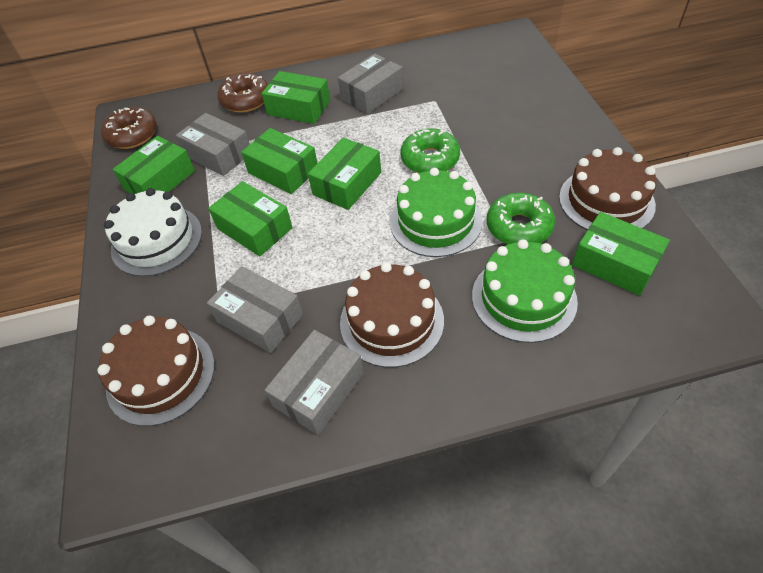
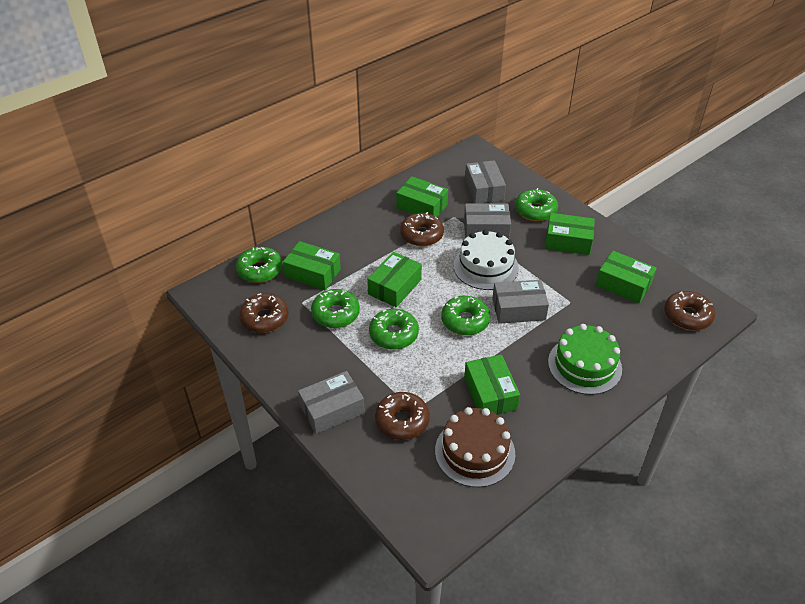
brown cake: [98,316,215,426] [340,263,444,368] [559,147,657,230] = 3 -> [435,407,515,487] = 1
brown donut: [101,107,157,149] [217,73,268,112] = 2 -> [239,293,289,333] [375,392,430,440] [400,212,444,247] [664,291,715,330] = 4
green cake: [390,168,482,257] [472,239,578,343] = 2 -> [548,324,622,395] = 1
green donut: [400,128,460,173] [487,193,555,245] = 2 -> [236,247,283,283] [311,289,360,328] [369,309,419,350] [441,296,490,335] [515,188,558,221] = 5

